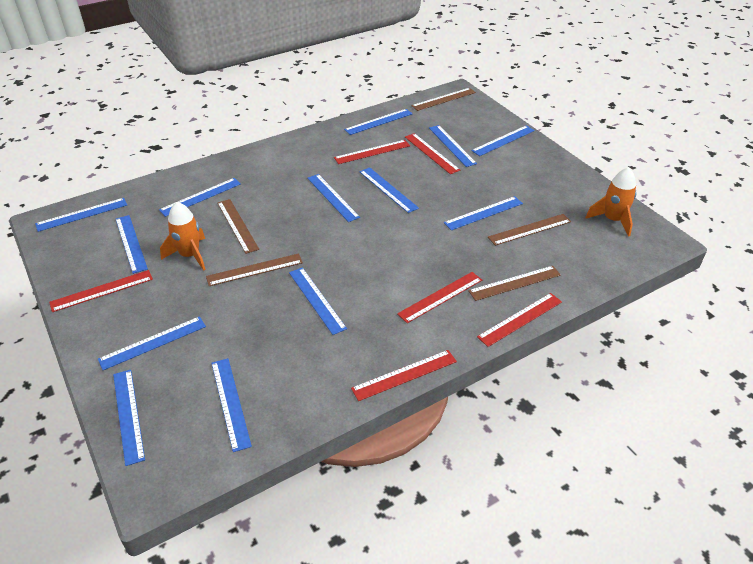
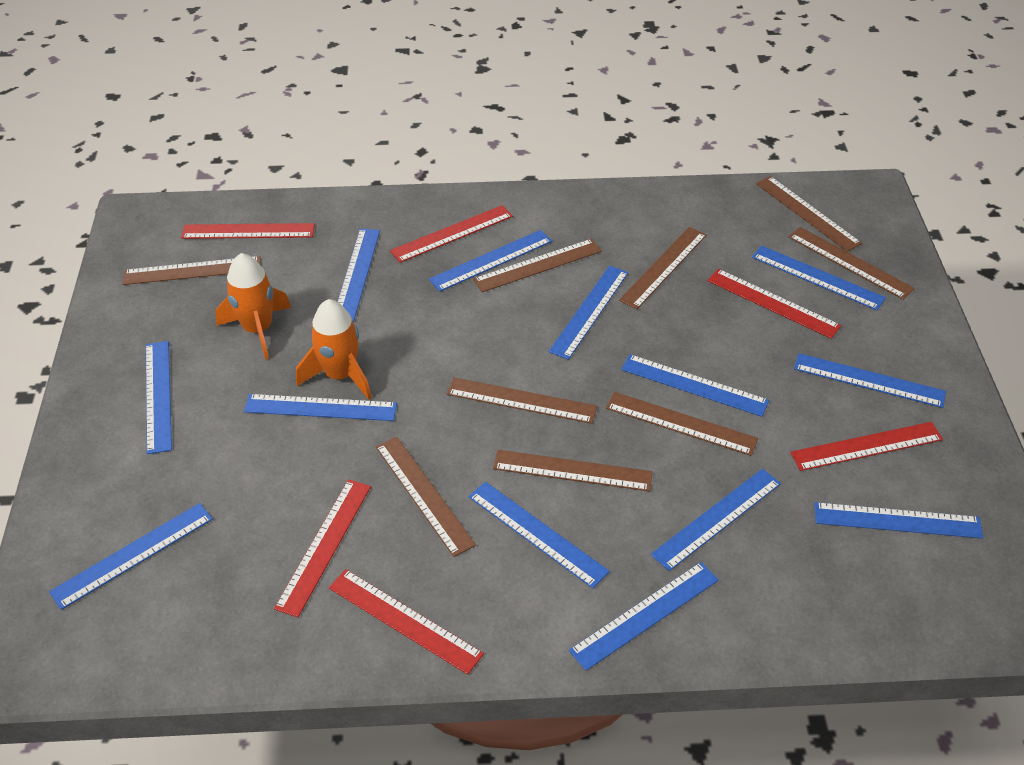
brown ruler: [206,253,303,286] [217,199,259,254] [411,88,476,111] [468,266,561,301] [488,214,571,246] = 5 -> [123,256,261,285] [376,437,476,557] [447,377,597,424] [473,239,602,292] [493,450,653,491] [606,392,758,456] [619,227,707,309] [756,176,862,252] [788,227,915,300] = 9

